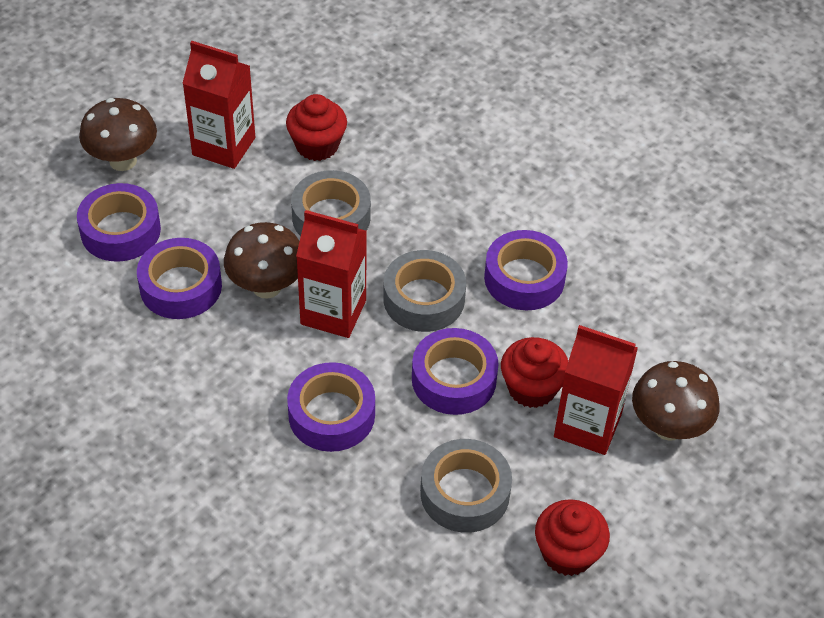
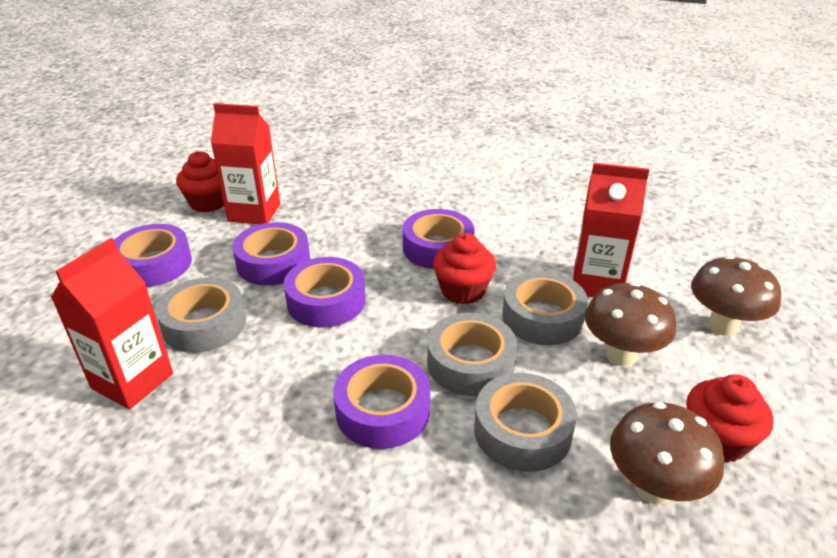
grey tape: [291,170,371,236] [383,250,466,332] [420,439,512,533] = 3 -> [155,277,246,353] [427,313,517,396] [474,373,577,472] [502,271,588,345] = 4

